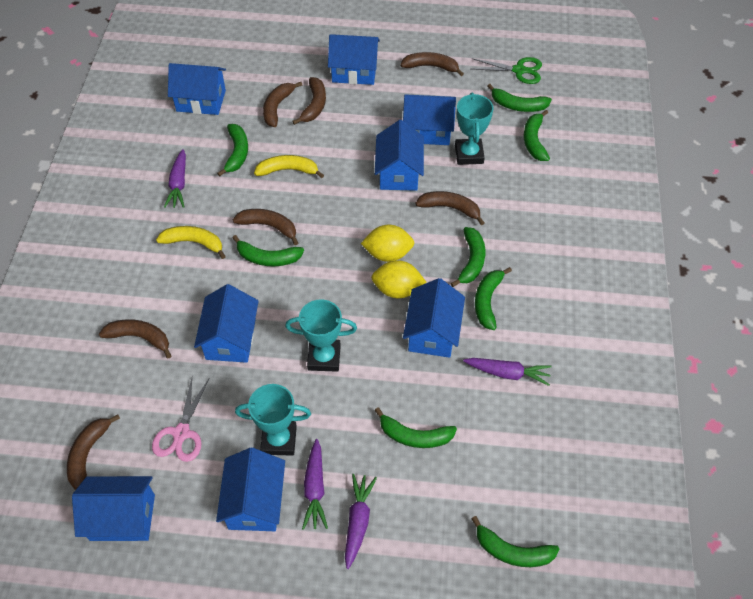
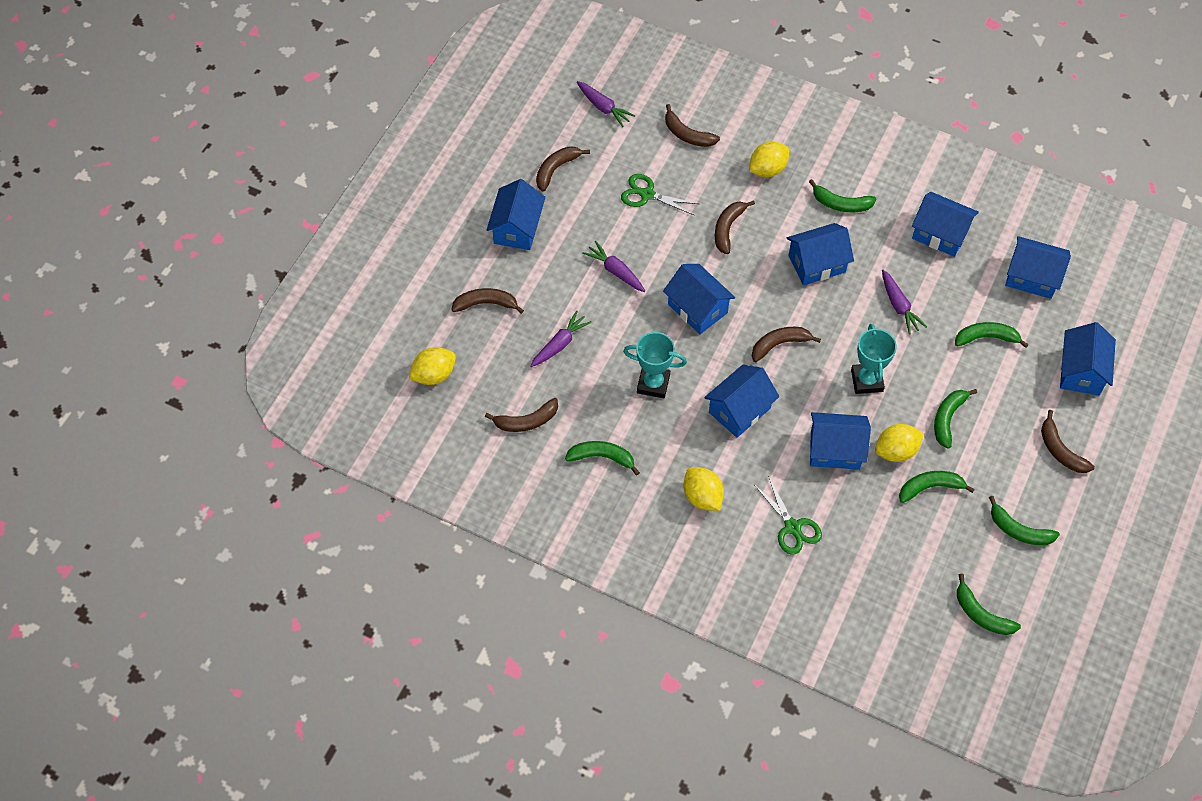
green banana: [217,124,248,177] [233,235,304,266] [375,407,457,448] [451,227,485,287] [471,516,559,567] [475,267,512,330] [488,84,552,112] [524,110,550,161] = 8 -> [565,441,640,476] [809,179,876,212] [899,471,975,503] [934,389,977,449] [955,322,1028,348] [957,574,1021,635] [989,496,1060,545] = 7
green scissors: [472,57,542,84] = 1 -> [621,174,699,216] [755,476,822,555] = 2
pink scissors: [152,378,209,462] = 1 -> none = 0
turquoise trophy: [235,384,311,456] [285,299,357,372] [455,93,493,165] = 3 -> [623,332,687,398] [851,324,897,394] = 2
yellow banana: [156,226,226,259] [254,155,324,178] = 2 -> none = 0
yellow lemon: [361,225,414,262] [371,260,426,298] = 2 -> [409,347,456,385] [683,467,724,511] [749,142,789,177] [875,424,924,462] = 4

